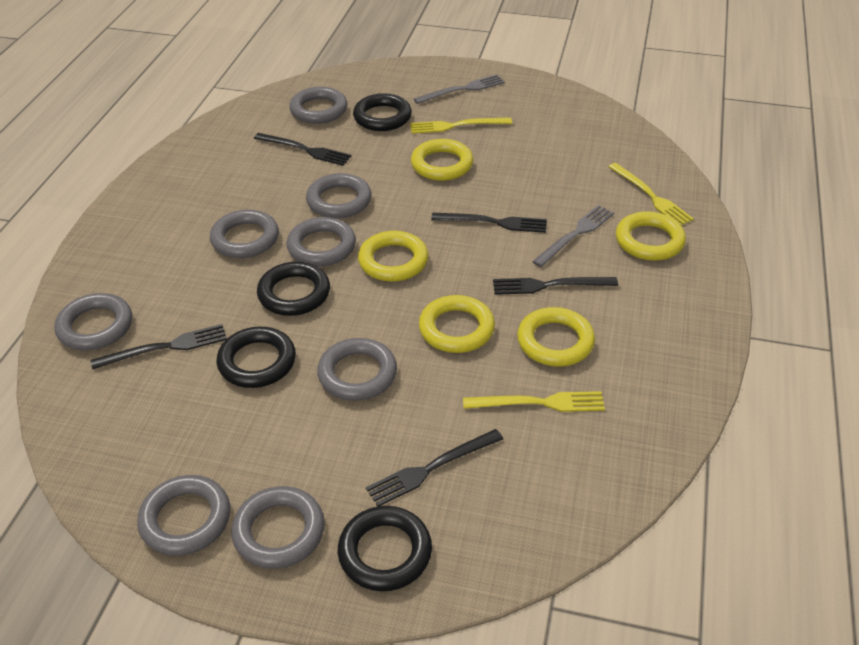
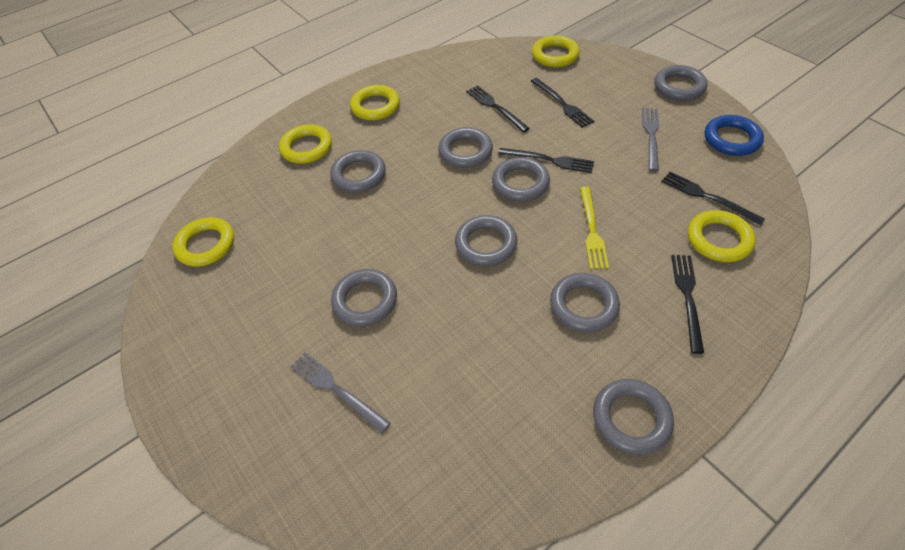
black ring: [217,327,296,388] [257,262,330,316] [338,506,432,591] [353,93,412,131] = 4 -> none = 0
blue ring: none = 0 -> [705,115,764,156] = 1
yellow fork: [410,117,512,134] [463,391,605,412] [608,163,694,225] = 3 -> [580,187,609,269] = 1

